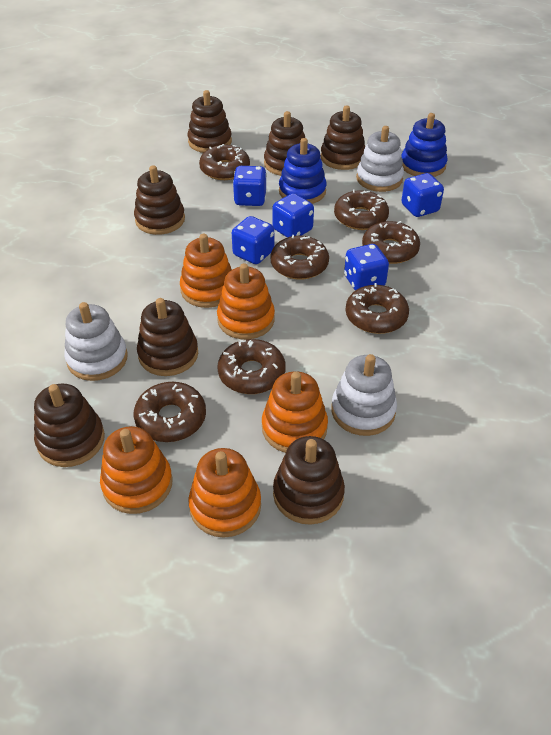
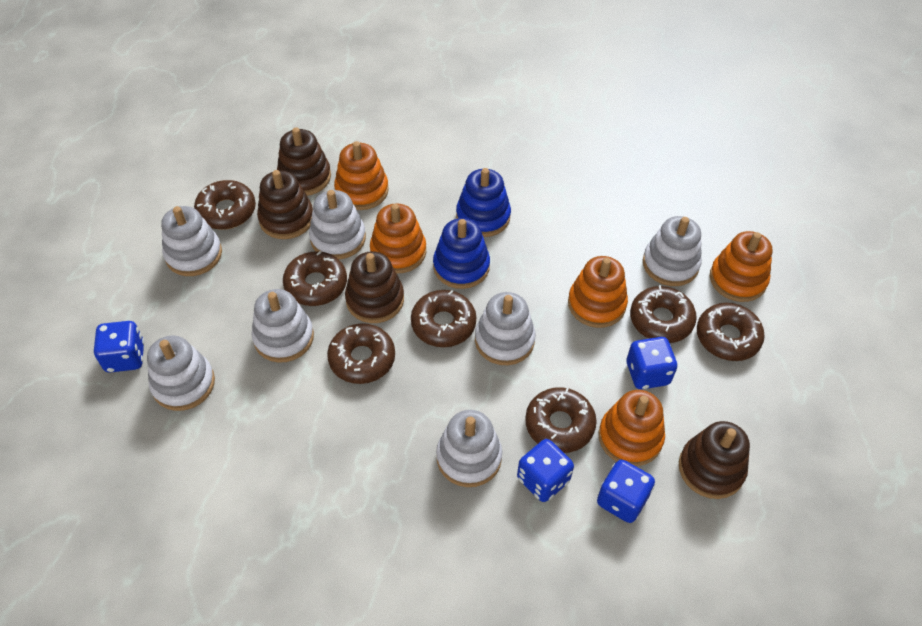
blue dice: [232,216,274,264] [233,166,267,206] [272,193,314,238] [344,244,389,290] [401,173,444,217] = 5 -> [94,321,145,373] [517,439,574,502] [597,460,655,523] [627,337,678,390] = 4
brown stacking toy: [34,384,105,467] [134,165,185,235] [137,298,198,376] [188,90,232,153] [264,111,305,176] [273,436,345,525] [321,105,365,170] = 7 -> [257,170,313,239] [277,127,331,196] [345,251,404,323] [679,421,750,499] = 4
white stacking toy: [64,302,128,381] [331,354,397,436] [356,126,404,192] = 3 -> [147,336,215,411] [161,206,222,276] [252,289,314,363] [309,190,366,259] [436,410,502,487] [475,292,535,365] [643,216,702,286] = 7

